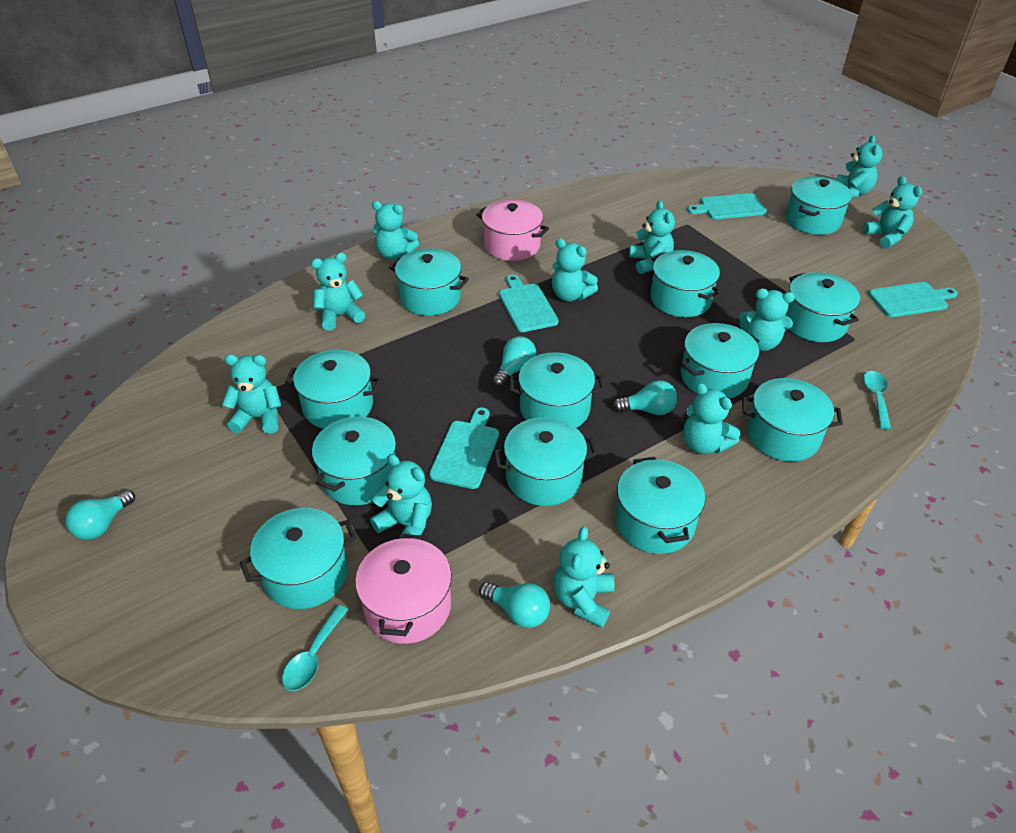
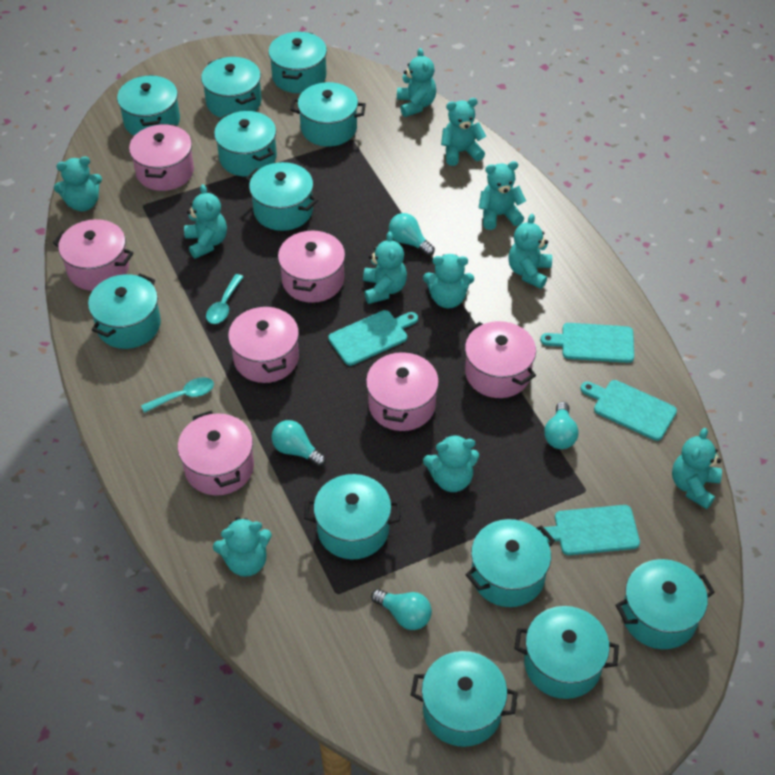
pink pot: [355,534,452,644] [476,200,549,261] = 2 -> [53,219,133,291] [129,124,194,191] [178,411,254,496] [228,305,299,383] [278,229,345,303] [366,350,439,431] [465,321,536,398] = 7

